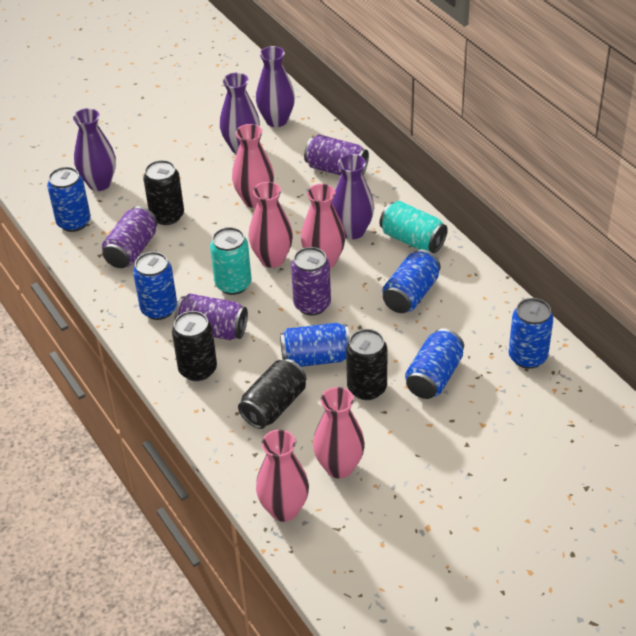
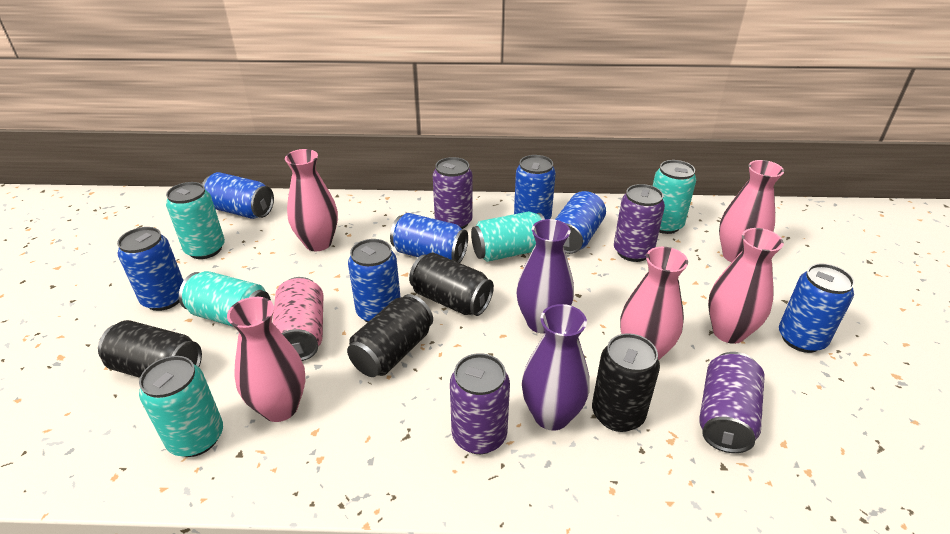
blue can: [47,167,91,232] [133,252,177,320] [280,323,350,367] [383,249,441,313] [405,328,464,399] [509,298,553,369] = 6 -> [117,227,184,311] [202,172,274,219] [348,239,400,322] [390,213,468,263] [514,155,556,219] [555,191,606,254] [779,263,855,353] = 7
pink can: none = 0 -> [272,277,323,361] = 1
purple vase: [73,108,116,191] [220,73,260,154] [255,46,295,127] [332,154,374,239] = 4 -> [516,219,574,334] [522,304,590,431] = 2
turquoise can: [210,227,252,295] [380,201,448,253] = 2 -> [139,356,223,457] [166,182,225,259] [179,271,271,327] [471,211,545,262] [653,160,696,234] = 5

